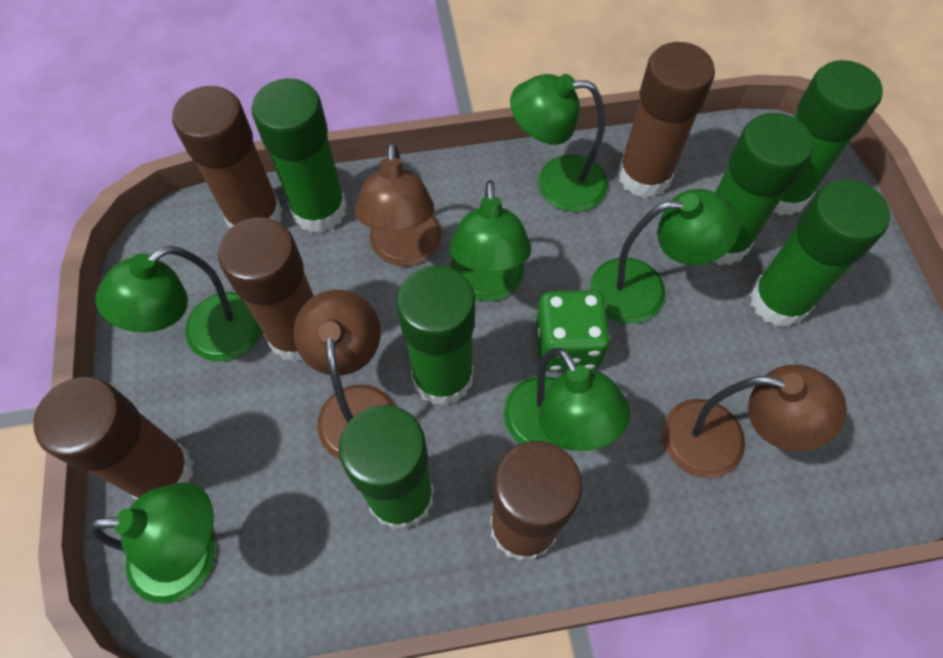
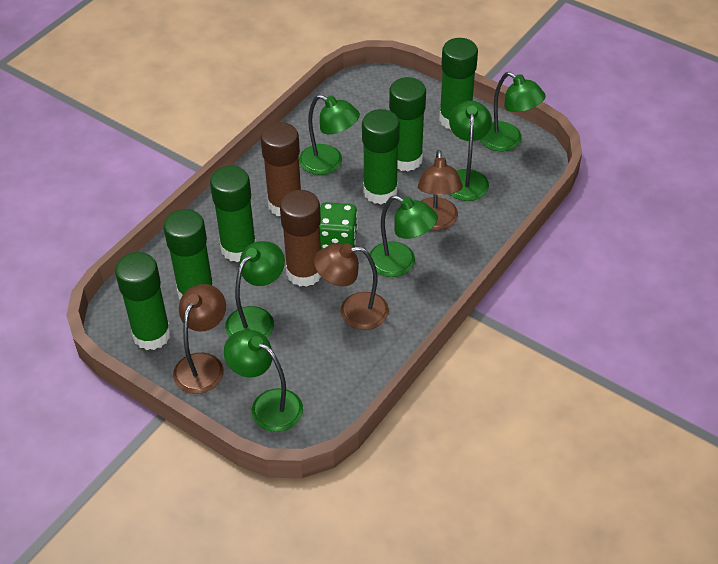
brown glue stick: [33,377,194,500] [172,86,282,229] [218,217,314,362] [490,441,582,562] [617,42,715,198] = 5 -> [260,122,301,216] [280,190,321,287] = 2

